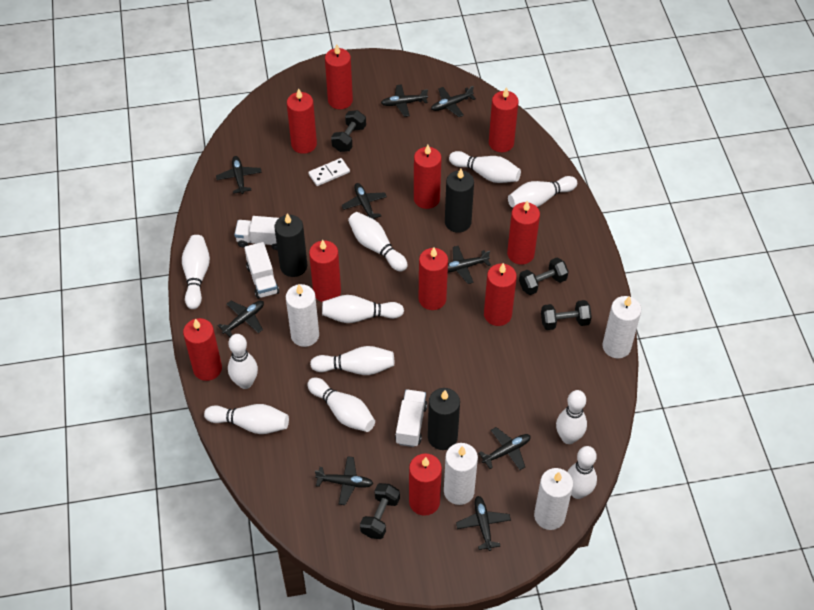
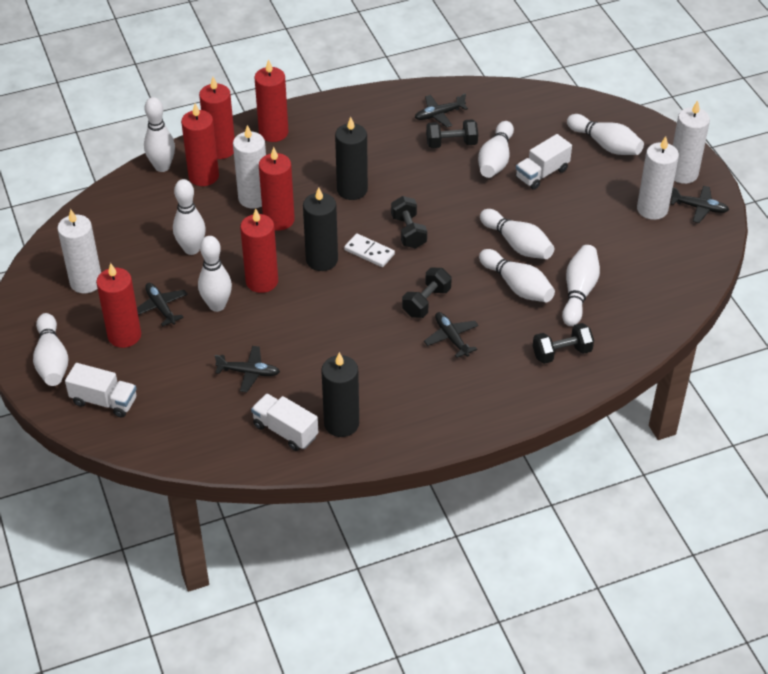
black plane: [216,156,262,194] [218,301,264,337] [315,456,374,505] [342,183,387,219] [381,84,428,117] [431,86,476,117] [448,246,491,284] [456,496,511,551] [479,427,530,470] = 9 -> [137,283,188,326] [215,346,280,392] [415,93,468,127] [424,312,479,358] [670,186,729,223] = 5
red candle: [183,318,222,381] [287,88,317,154] [309,239,341,302] [325,45,353,109] [409,453,442,516] [414,145,442,209] [419,247,448,310] [484,263,517,326] [489,87,519,152] [507,200,540,265] = 10 -> [96,263,141,348] [181,103,219,186] [199,77,235,159] [240,209,278,293] [254,59,289,142] [259,147,295,230] = 6
white bowling pin: [182,235,210,309] [204,404,289,434] [228,334,258,389] [307,378,375,432] [310,346,394,375] [322,295,404,323] [348,212,408,272] [449,151,521,183] [508,176,577,208] [556,390,587,444] [567,446,597,499] = 11 -> [33,313,69,386] [144,97,175,172] [173,179,206,255] [198,236,232,312] [478,121,514,178] [479,249,555,302] [480,209,554,259] [562,245,600,326] [567,114,644,155] = 9

